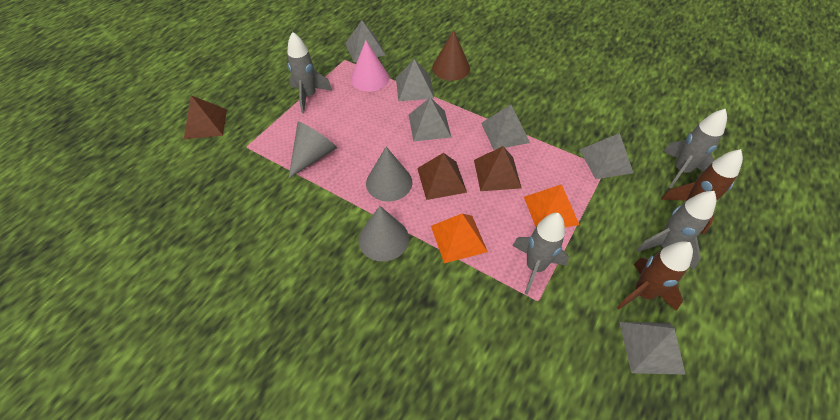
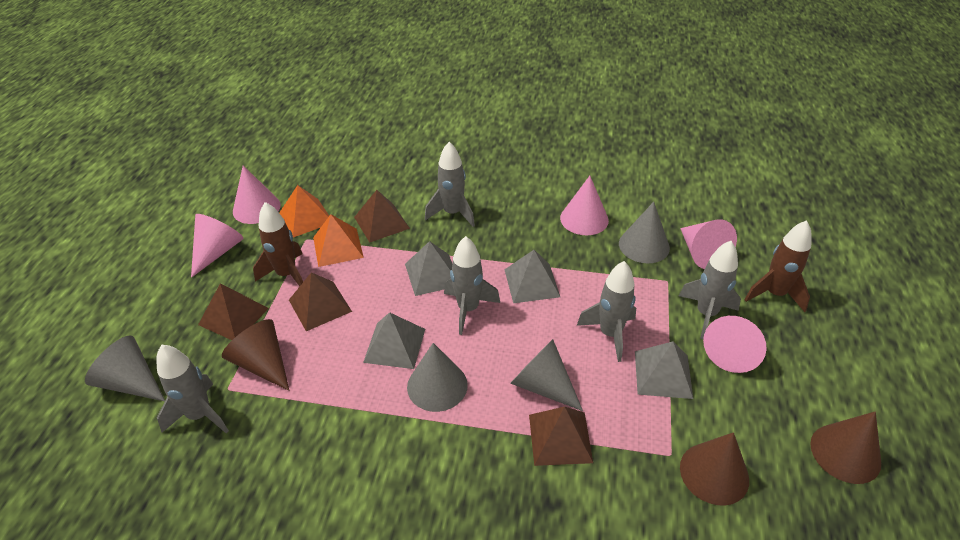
brown cone: [432,30,470,81] = 1 -> [222,319,290,391] [680,432,749,506] [810,411,881,484] = 3
brown pyramid: [184,95,227,139] [417,153,467,200] [474,146,521,191] = 3 -> [198,283,269,340] [289,272,352,331] [354,190,410,243] [529,406,593,466] = 4
grey cone: [289,122,337,178] [359,206,409,262] [366,147,412,201] = 3 -> [85,335,165,401] [407,343,468,412] [510,339,583,411] [619,202,670,263] = 4
grey pyramid: [345,21,385,62] [396,59,434,101] [409,97,451,141] [481,105,530,150] [579,133,633,179] [619,322,686,375] = 6 -> [363,312,425,369] [405,241,452,296] [504,250,560,303] [635,342,693,399] = 4
grey rocket: [287,32,333,113] [512,213,569,295] [636,191,716,270] [663,109,727,188] = 4 -> [156,345,229,434] [425,142,475,227] [444,236,500,335] [577,261,636,362] [679,241,741,339] = 5
pink cone: [351,40,389,92] = 1 -> [191,214,244,278] [233,166,281,224] [560,176,609,235] [680,219,737,269] [703,316,767,373] = 5

